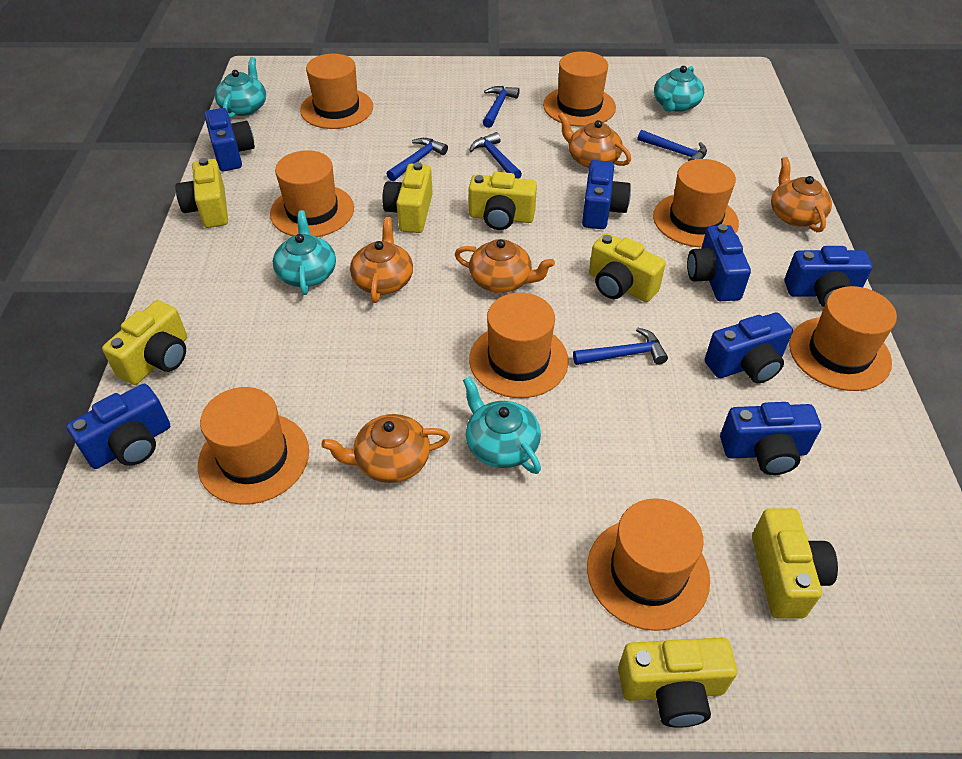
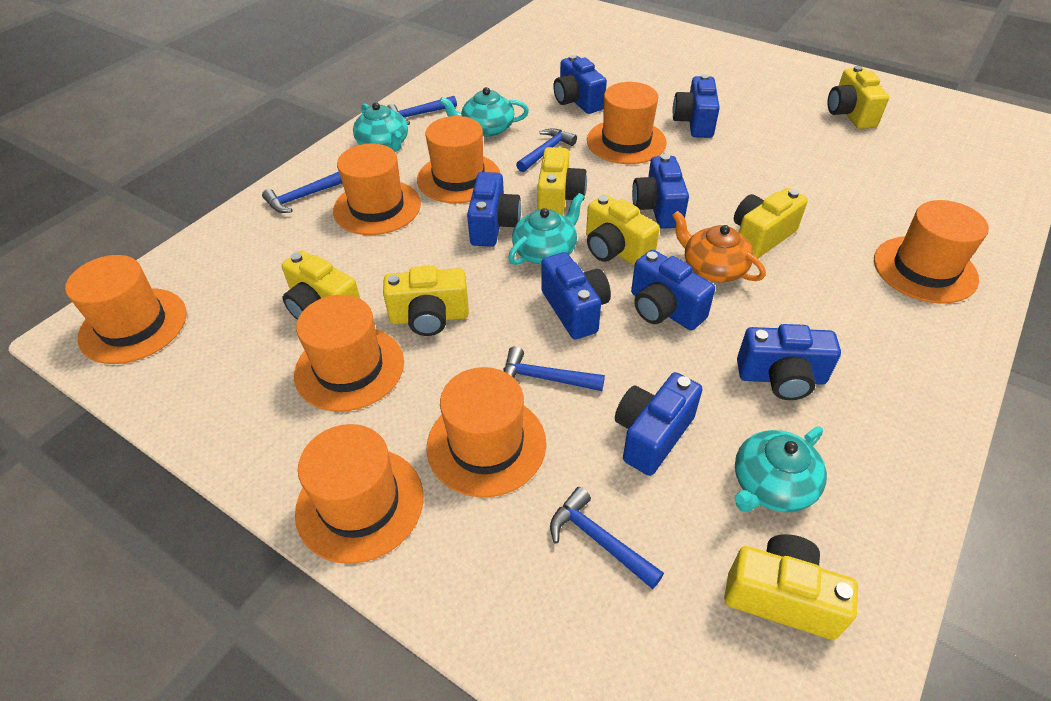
blue camera: [66,384,170,469] [204,108,255,171] [582,160,631,229] [687,224,751,301] [705,313,793,383] [720,402,821,475] [785,246,873,307] = 7 -> [467,172,521,247] [541,252,611,340] [553,55,607,114] [615,372,703,476] [631,250,715,330] [632,154,689,229] [673,74,720,138] [737,324,841,400] = 8
orange teapot: [321,414,450,483] [350,217,413,303] [454,239,555,293] [558,112,631,168] [771,157,832,232] = 5 -> [672,211,766,283] = 1

